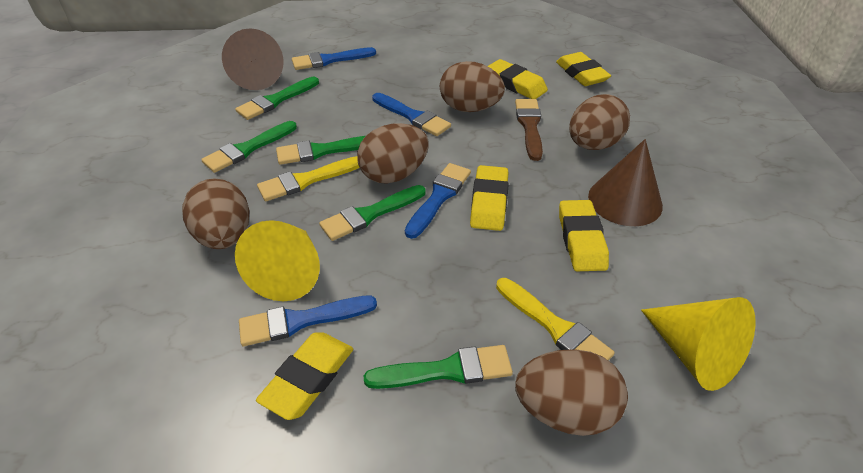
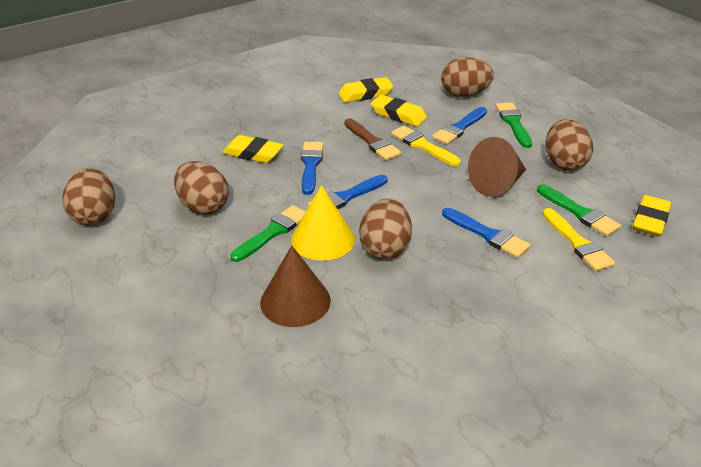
green brush: [201,121,297,173] [235,77,319,120] [276,136,365,165] [319,185,426,241] [364,345,513,389] = 5 -> [230,205,306,262] [496,102,532,148] [537,185,621,236] = 3
yellow cone: [235,220,320,301] [641,297,756,391] = 2 -> [291,185,355,261] = 1
yellow eraser: [256,333,353,420] [470,165,509,231] [488,59,548,99] [556,52,611,86] [559,200,609,271] = 5 -> [222,135,283,163] [338,77,393,102] [371,95,427,126] [632,195,671,237] = 4

